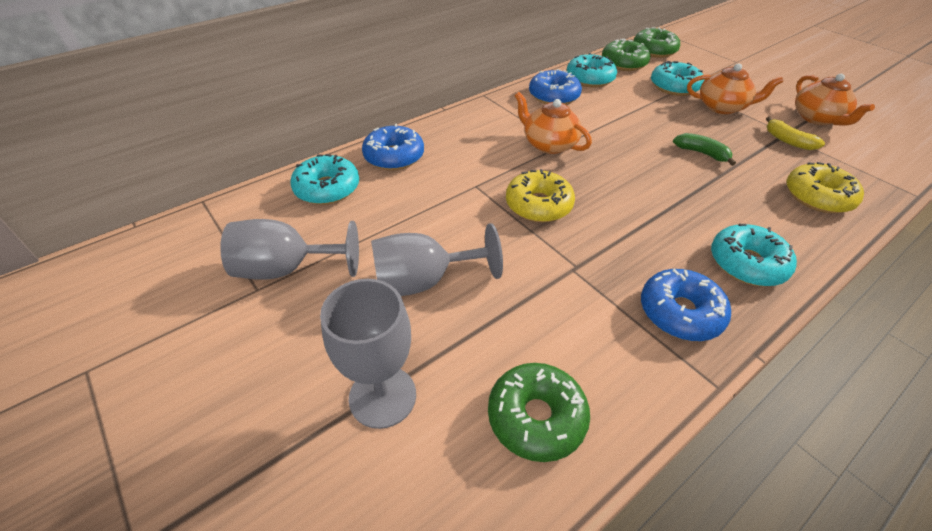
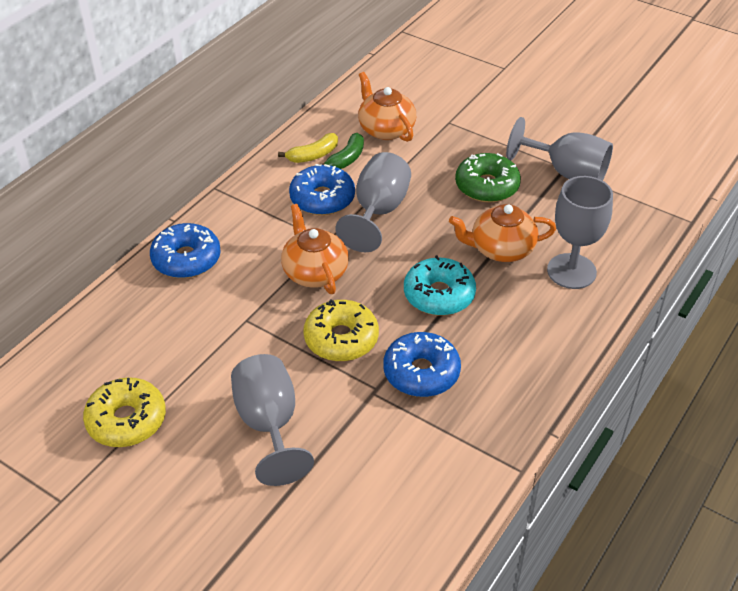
green donut: [488,363,590,462] [602,39,651,71] [634,27,680,58] = 3 -> [455,153,521,203] = 1
grey goblet: [220,219,359,280] [320,279,416,429] [371,223,503,296] = 3 -> [231,354,314,486] [335,152,411,252] [506,117,613,180] [547,176,613,289] = 4
turquoise donut: [290,154,359,205] [567,53,617,88] [651,61,704,96] [711,224,797,286] = 4 -> [404,255,476,316] = 1

